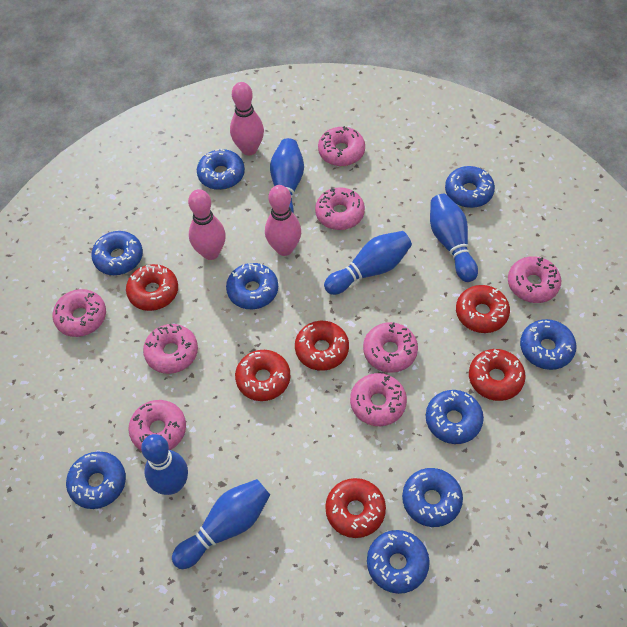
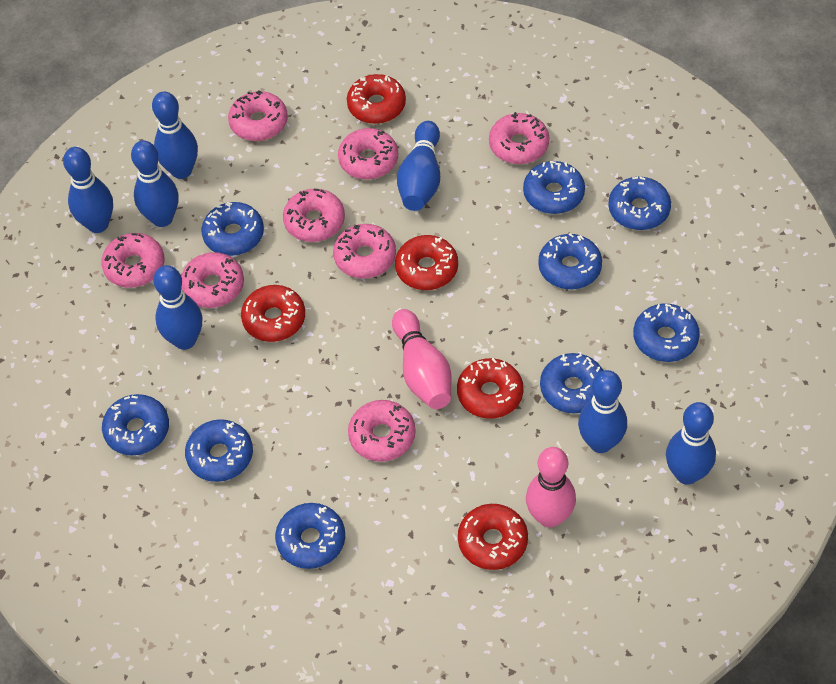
blue bowling pin: [141,434,188,495] [172,479,270,569] [270,138,304,213] [324,231,412,295] [430,194,478,282] = 5 -> [63,147,113,233] [131,140,178,227] [152,91,198,179] [153,265,202,350] [397,121,440,211] [578,370,627,453] [666,402,716,485] = 7
pink bowling pin: [188,189,226,260] [230,82,264,156] [265,185,301,256] = 3 -> [392,309,452,409] [526,447,576,528] = 2
red donut: [126,264,178,311] [235,350,291,401] [295,321,349,371] [325,478,386,538] [456,285,510,333] [469,349,526,401] = 6 -> [241,285,305,342] [347,74,406,124] [395,235,458,290] [457,358,524,419] [458,504,528,570] = 5

